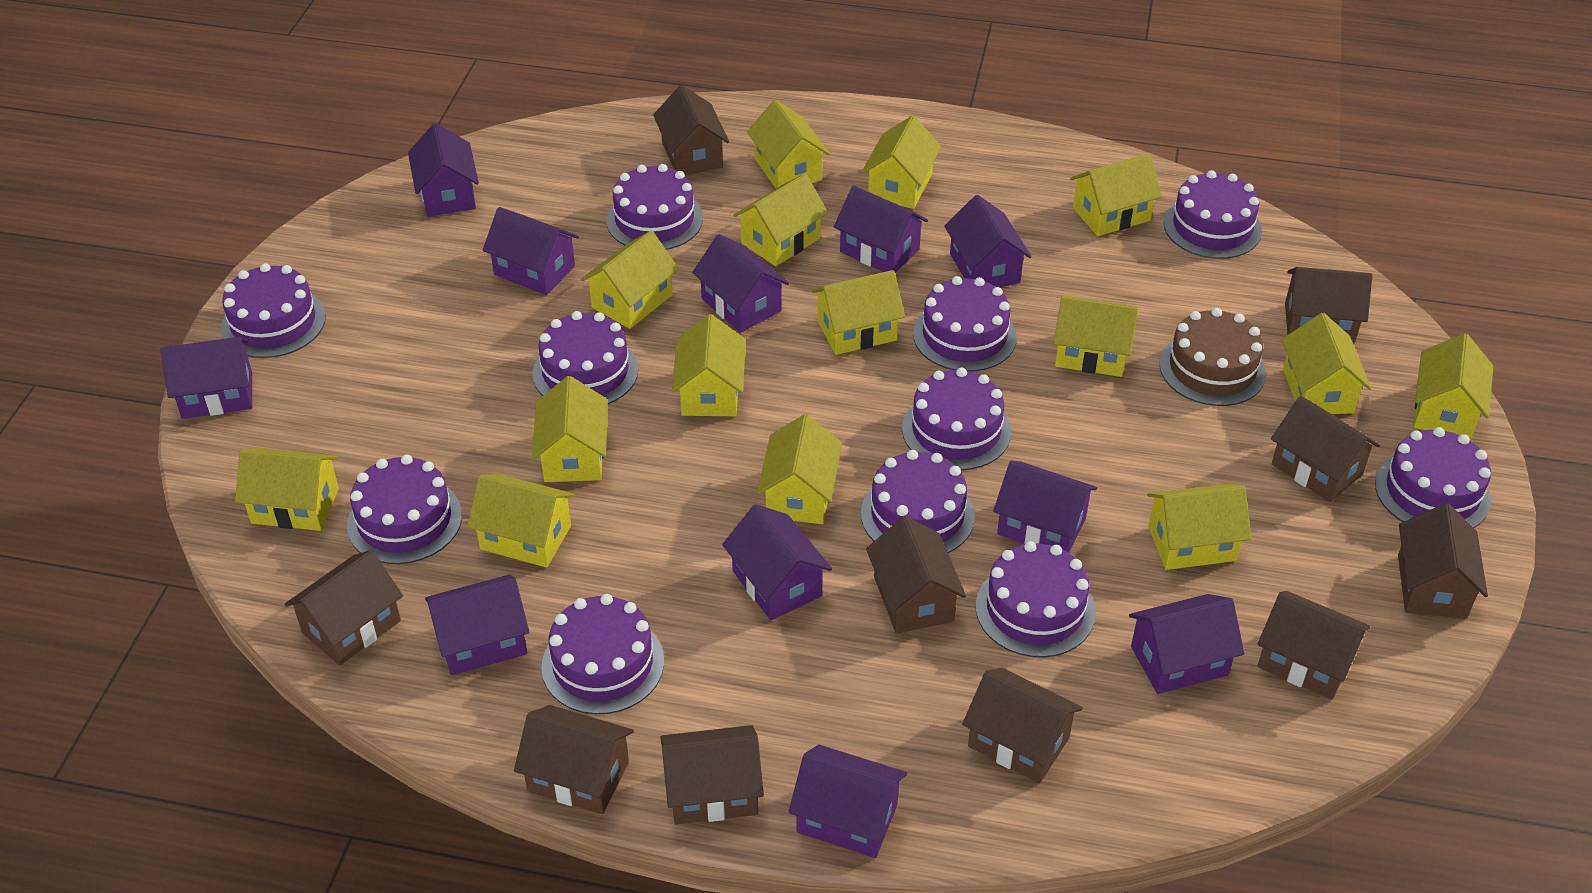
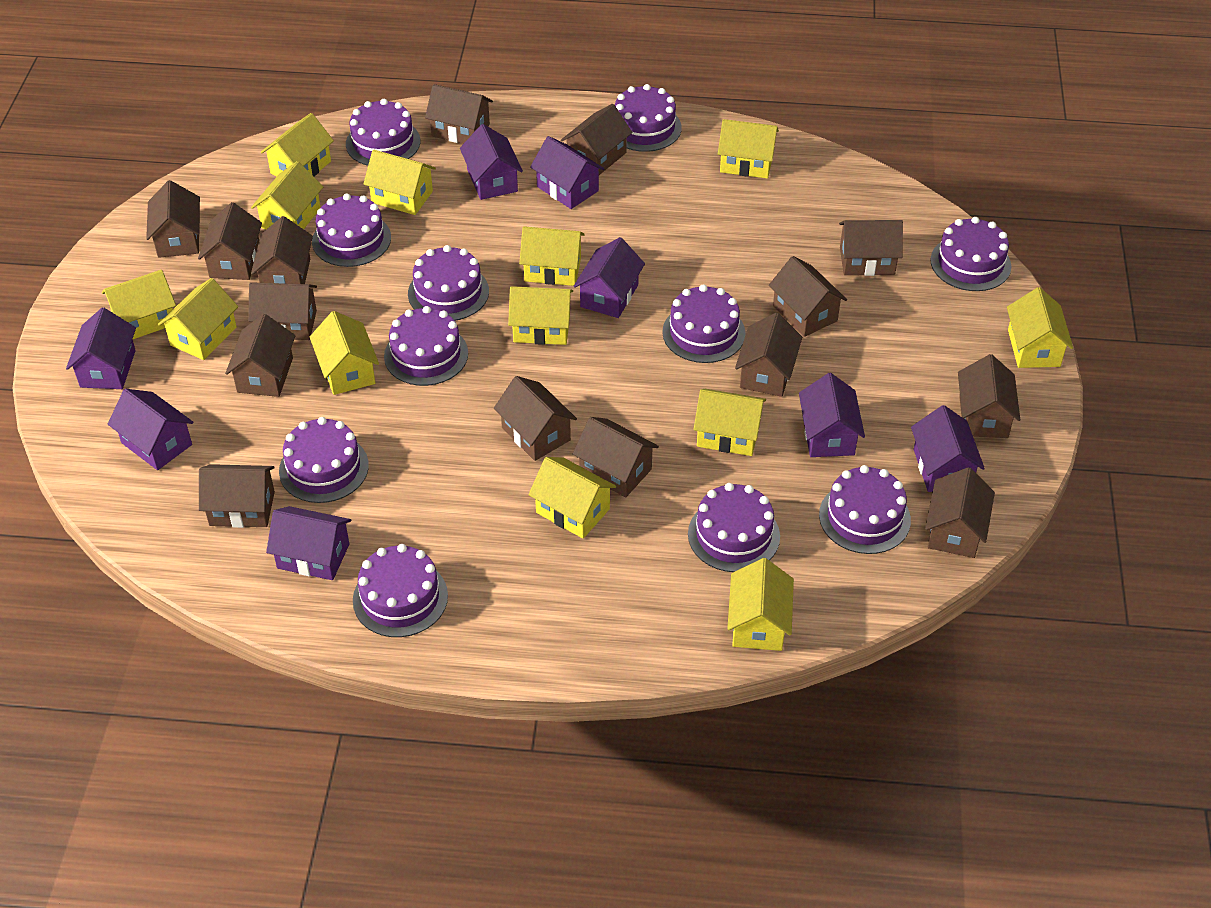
brown cake: [1159,308,1266,406] = 1 -> none = 0
brown house: [285,550,403,665] [514,705,634,814] [653,85,729,175] [661,725,764,824] [866,516,966,634] [962,668,1083,783] [1257,591,1370,700] [1271,396,1380,502] [1285,267,1372,343] [1398,503,1488,618] = 10 -> [146,180,200,258] [198,202,262,280] [199,464,275,528] [225,314,295,397] [248,282,317,340] [251,216,313,284] [425,84,493,144] [494,376,577,461] [561,104,633,175] [573,417,659,497] [735,313,802,397] [769,256,847,337] [839,220,903,276] [925,467,995,558] [958,354,1020,438] = 15
purple house: [161,337,252,419] [408,123,479,217] [425,575,529,675] [483,207,579,295] [692,234,789,333] [722,504,832,620] [789,745,907,858] [834,186,928,273] [944,195,1032,287] [993,461,1097,553] [1129,594,1244,694] = 11 -> [66,308,136,389] [108,389,194,470] [266,506,351,580] [460,124,523,200] [530,136,604,209] [573,237,645,318] [799,373,865,457] [911,405,985,492] = 8
yellow house: [235,448,339,531] [467,474,575,568] [532,376,608,482] [581,231,679,329] [672,314,746,416] [733,174,828,266] [747,100,830,188] [757,414,842,524] [812,270,905,355] [862,115,941,209] [1054,295,1138,377] [1070,154,1162,236] [1147,484,1251,570] [1282,313,1371,414] [1414,333,1493,440] = 15 -> [102,270,176,340] [158,278,238,360] [251,161,323,230] [261,113,334,176] [310,311,379,395] [363,150,436,215] [508,286,573,345] [519,226,585,286] [528,457,616,539] [693,389,766,456] [718,119,779,178] [727,558,794,651] [1007,287,1073,368] = 13

